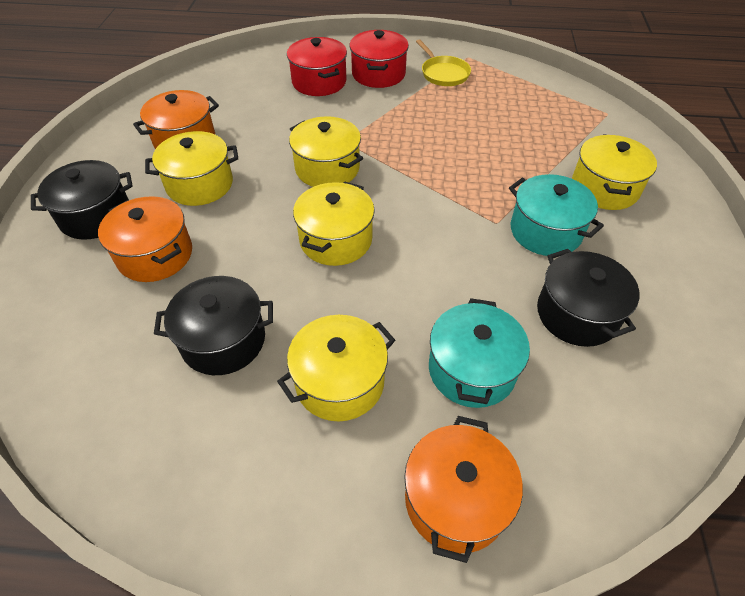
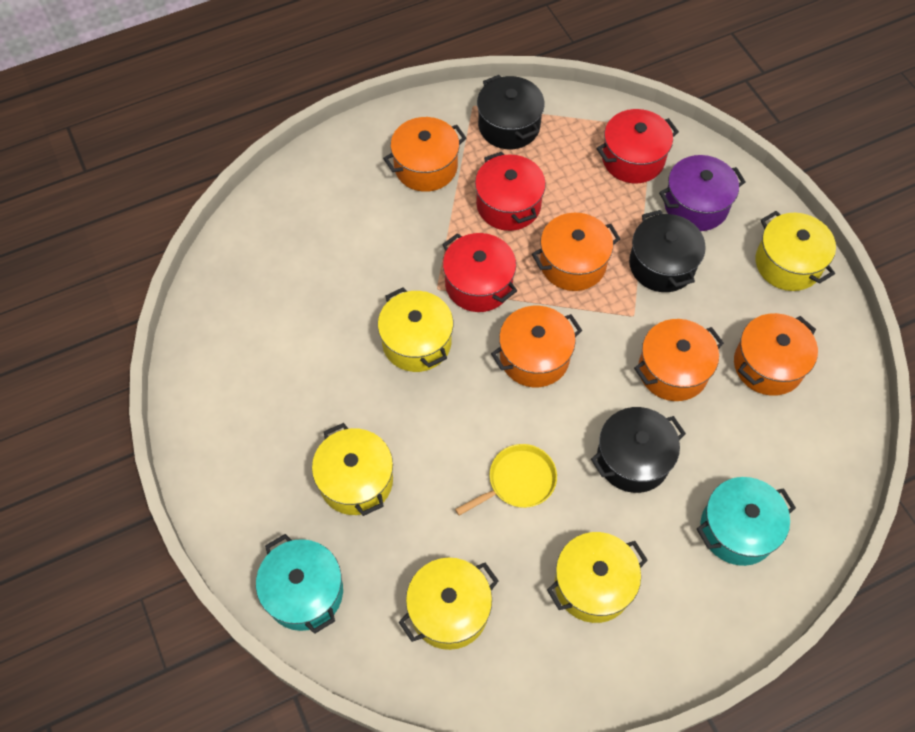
orange pot: [98,196,192,282] [133,90,219,149] [404,416,523,563] = 3 -> [383,117,466,192] [491,306,582,387] [532,213,620,291] [634,319,724,401] [734,313,818,396] = 5
purple pot: none = 0 -> [659,155,745,231] = 1
red pot: [287,37,347,96] [349,30,409,88] = 2 -> [442,233,517,312] [475,152,546,231] [596,109,679,184] = 3

